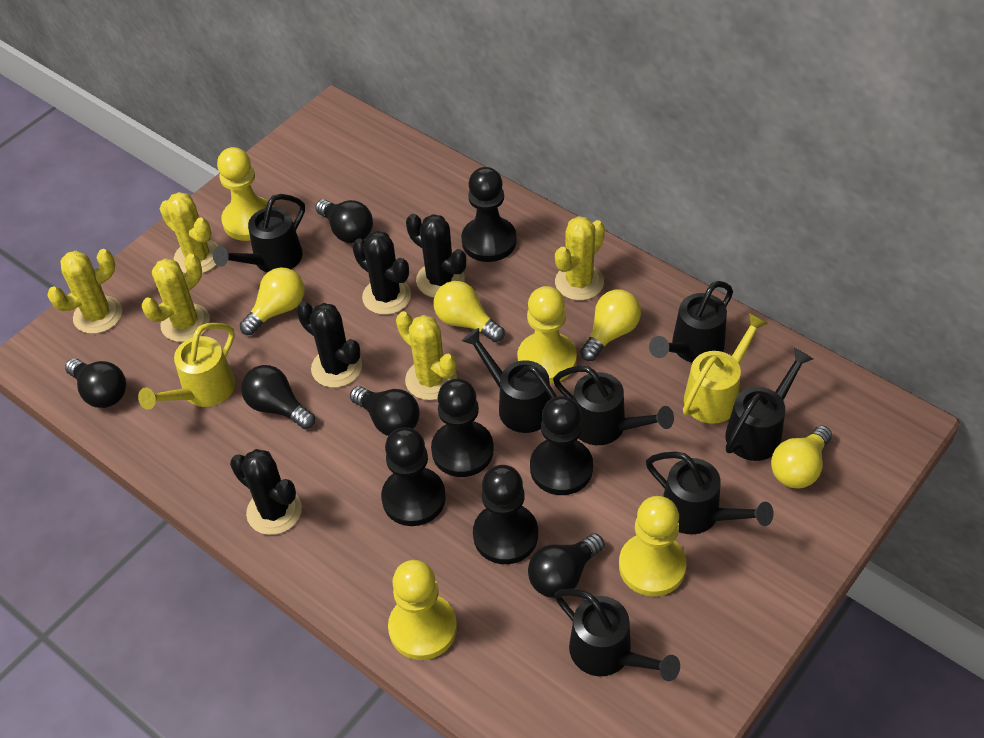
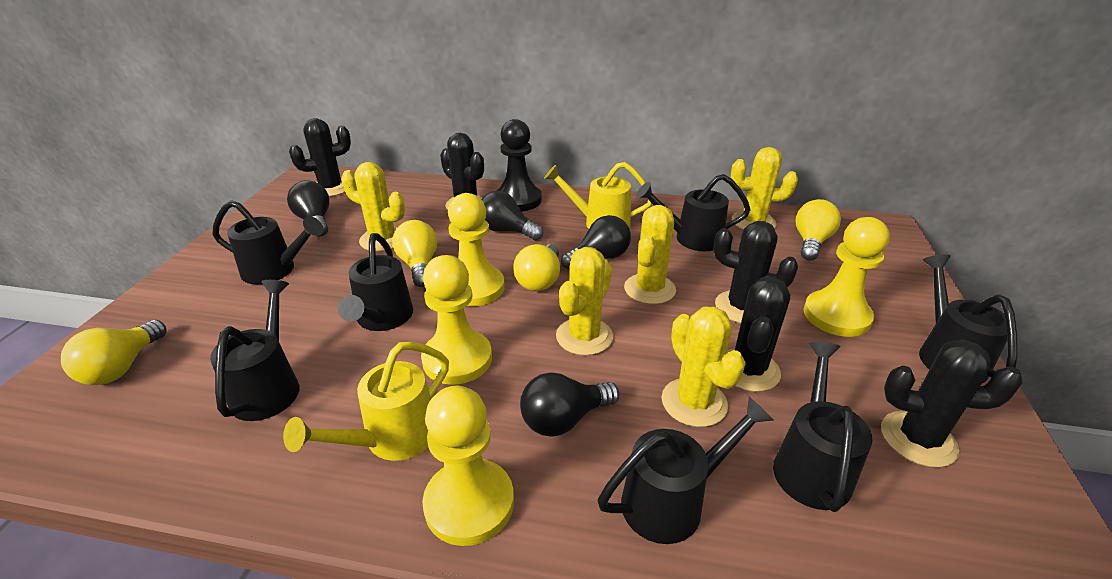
black cactus: [230,449,302,535] [296,301,362,388] [352,231,411,315] [406,214,466,298] = 4 -> [289,118,351,197] [440,133,484,210] [713,221,798,323] [726,277,790,392] [881,340,1023,468] = 5
black light bulb: [65,358,126,408] [241,365,315,429] [315,199,373,243] [350,386,420,436] [528,533,605,598] = 5 -> [287,180,329,237] [481,191,543,240] [520,372,619,437] [561,215,631,270] = 4
black pawn: [381,427,446,526] [431,379,494,477] [461,167,517,262] [473,465,538,564] [530,396,593,495] = 5 -> [496,119,542,211] = 1

